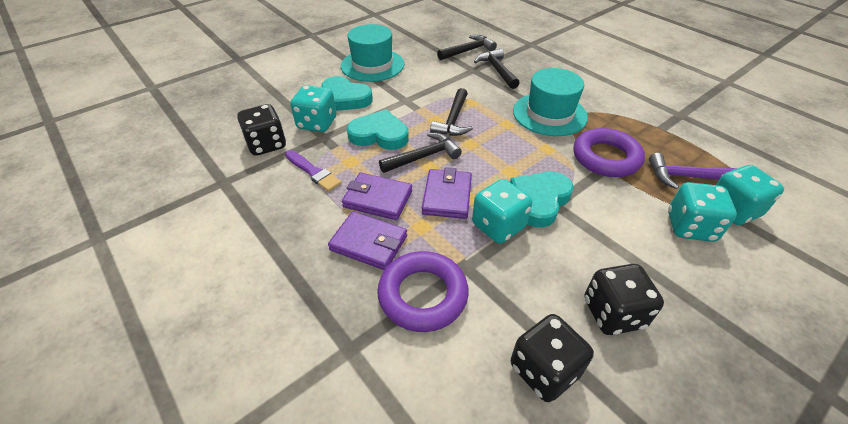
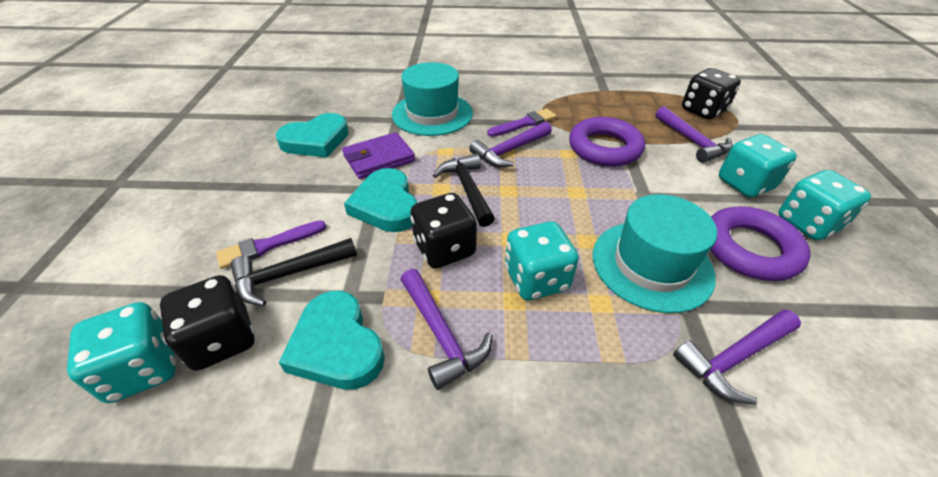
black hammer: [379,133,462,173] [430,88,473,136] [437,35,497,60] [474,49,520,89] = 4 -> [230,238,357,306] [433,153,495,227] = 2
purple brush: [285,150,342,192] = 1 -> [216,220,326,269] [487,109,557,137] = 2
purple hammer: [649,153,737,189] = 1 -> [400,269,492,390] [469,122,552,167] [655,106,733,163] [673,309,801,405] = 4
purple wallet: [328,211,407,270] [342,173,412,220] [422,167,472,219] = 3 -> [342,132,415,179] = 1

